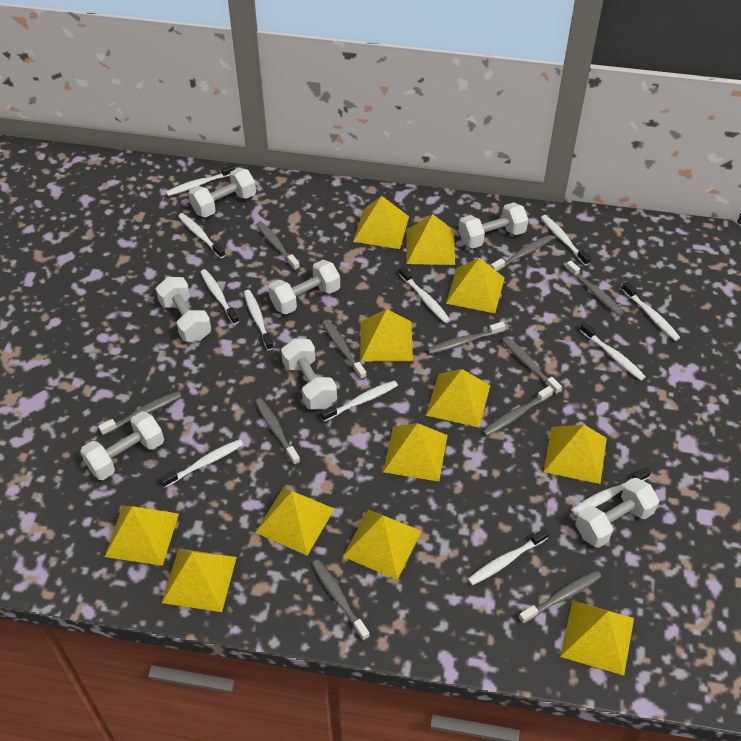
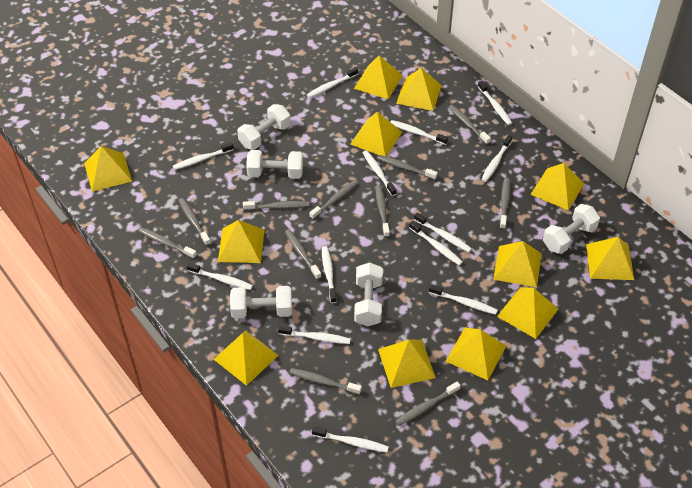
white dumbbell: [80,411,164,480] [156,277,212,342] [189,168,256,217] [268,260,340,314] [281,338,337,409] [459,202,528,248] [575,478,659,548] = 7 -> [230,286,292,319] [237,104,291,150] [246,150,303,179] [354,263,383,327] [543,204,600,254] = 5
white toothbrush: [160,439,243,488] [166,164,235,196] [178,213,226,258] [200,269,239,324] [244,290,274,350] [320,380,398,422] [399,266,450,323] [468,528,549,585] [541,215,591,266] [571,467,651,515] [580,322,646,381] [622,282,680,341] = 12 -> [173,142,234,170] [187,263,253,290] [278,325,351,344] [307,67,358,98] [312,426,389,452] [322,246,337,303] [363,150,397,196] [390,120,448,145] [409,221,463,265] [414,212,472,252] [429,284,498,315] [478,81,512,125] [481,135,512,182] = 13

